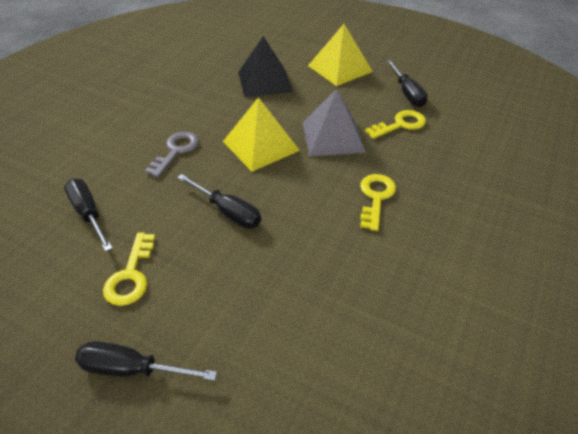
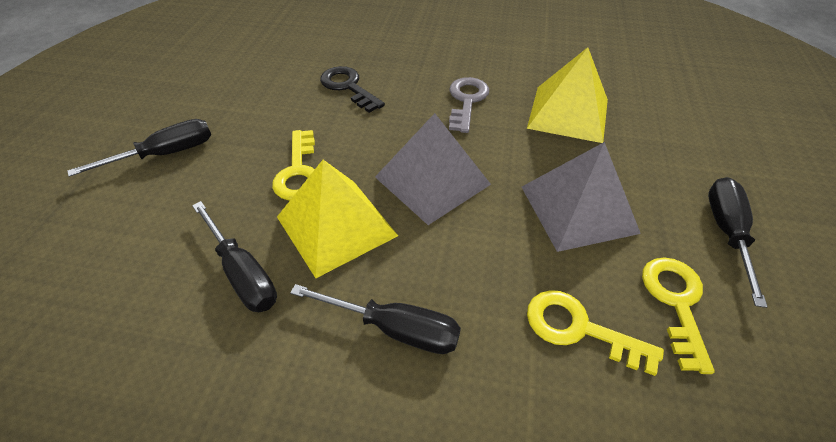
black key: none = 0 -> [320,66,385,113] = 1
black pyramid: [238,36,293,98] = 1 -> none = 0
grey pyramid: [302,89,366,157] = 1 -> [375,113,491,225] [522,142,641,252] = 2

